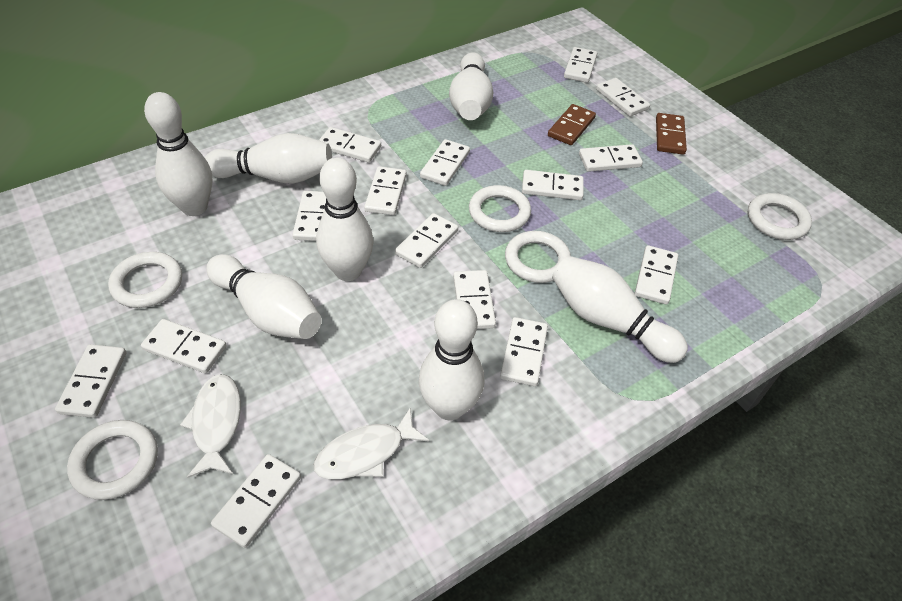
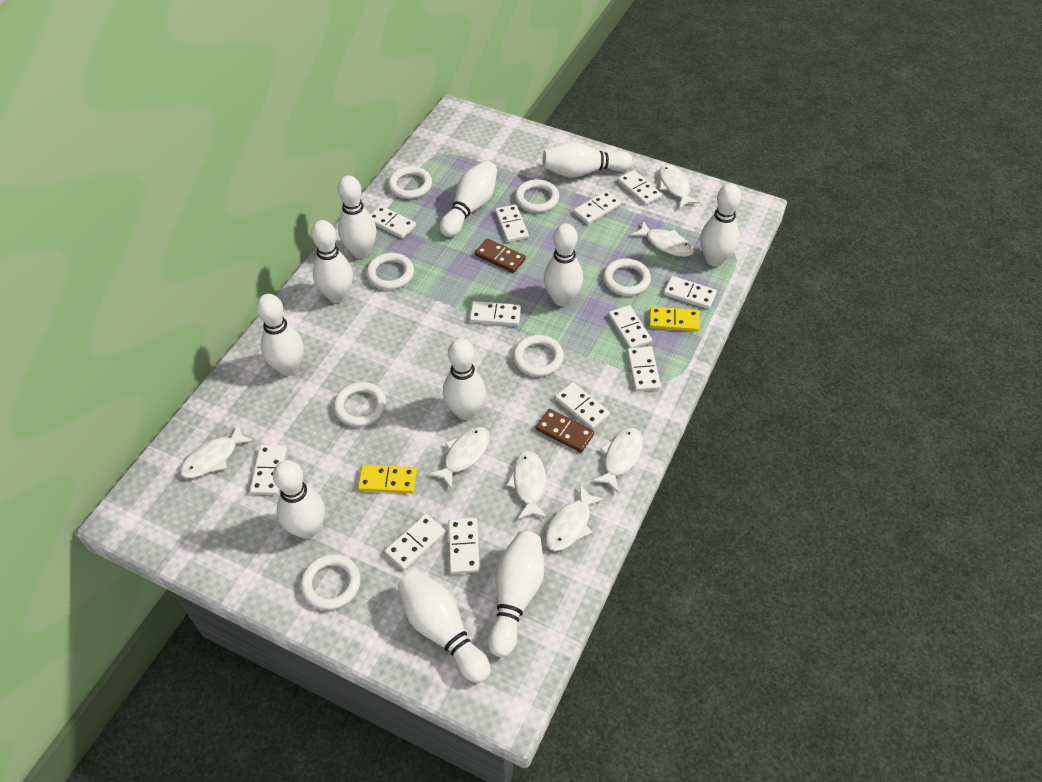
white bowling pin: [144,92,212,216] [205,133,332,183] [207,254,322,339] [316,158,374,281] [419,299,484,420] [449,52,493,120] [552,256,688,363] = 7 -> [256,294,304,376] [273,460,325,539] [311,220,353,303] [338,175,377,259] [398,570,491,683] [440,161,497,237] [443,338,486,420] [487,531,544,657] [542,142,632,178] [544,223,583,306] [700,183,741,267] = 11
white domino: [55,344,126,418] [141,319,227,373] [211,454,301,548] [292,191,326,241] [319,127,381,163] [364,166,407,215] [395,213,458,268] [420,139,470,186] [453,270,496,329] [500,317,548,386] [522,170,584,200] [564,47,597,83] [579,144,643,172] [596,78,650,116] [635,245,678,305] = 15 -> [250,445,287,495] [370,205,416,239] [385,514,446,570] [448,518,480,574] [470,301,521,326] [495,205,529,242] [555,382,610,430] [574,190,621,224] [608,305,652,348] [618,170,662,206] [627,346,661,391] [664,276,717,309] = 12
white fish: [180,374,241,478] [313,408,429,479] = 2 -> [179,424,254,478] [429,427,490,488] [506,451,547,519] [545,485,605,551] [592,428,643,493] [631,221,694,257] [659,164,700,208] = 7
white ring: [67,420,158,500] [108,252,182,308] [469,185,531,232] [505,231,571,283] [748,193,812,240] = 5 -> [300,554,361,610] [334,382,386,427] [366,253,414,290] [388,166,432,199] [513,335,564,377] [515,179,559,213] [603,258,651,296] = 7
yellow domino: none = 0 -> [358,465,417,493] [649,307,700,332] = 2

